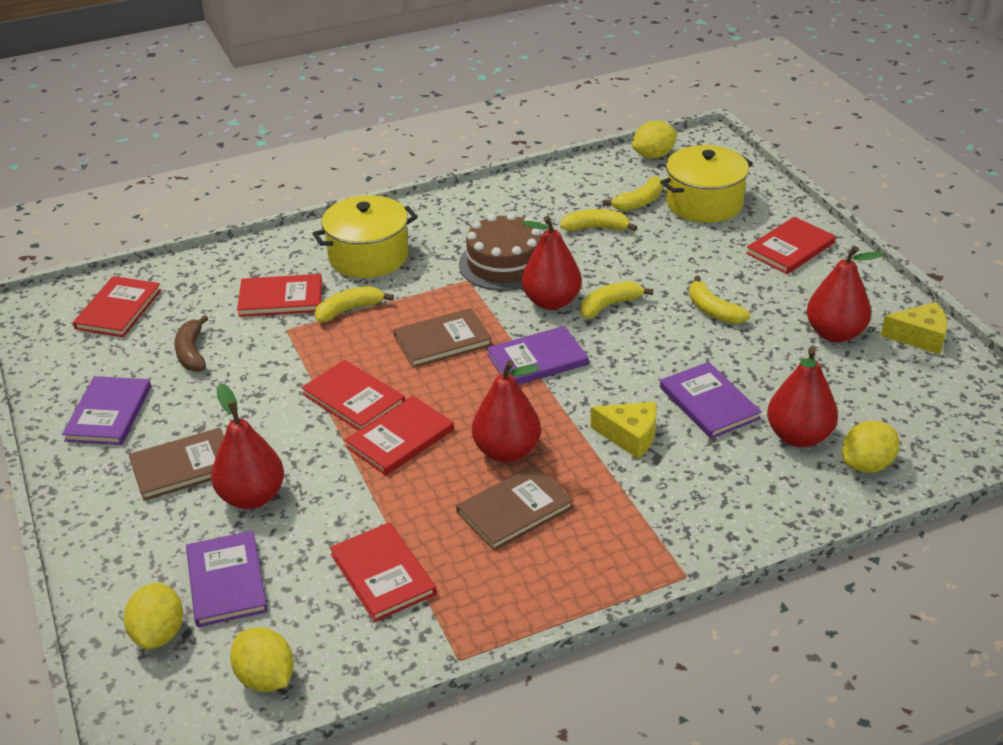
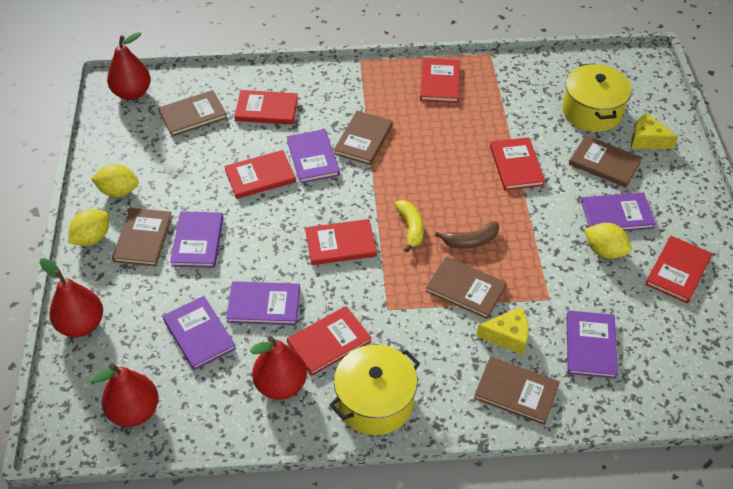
brown book: [129,428,224,501] [393,308,492,368] [456,465,574,551] = 3 -> [112,208,173,266] [158,90,227,137] [334,111,393,165] [426,257,507,319] [474,357,560,425] [569,135,642,188] = 6
brown cake: [459,213,542,291] = 1 -> none = 0
purple book: [62,376,151,445] [186,531,267,627] [487,326,589,385] [660,362,761,439] = 4 -> [162,296,236,370] [170,211,223,268] [226,281,300,325] [287,129,340,184] [567,310,618,379] [581,192,656,231] = 6
red book: [73,276,161,337] [237,274,322,317] [301,360,405,430] [330,522,437,622] [345,396,454,476] [746,217,836,274] = 6 -> [224,150,296,199] [234,90,298,124] [287,306,372,376] [305,219,377,265] [420,58,460,103] [490,137,545,190] [645,236,712,304] = 7
red pear: [211,383,284,509] [472,360,541,462] [522,216,582,310] [767,347,838,447] [807,246,883,343] = 5 -> [40,258,103,337] [90,364,159,427] [107,32,151,100] [250,336,307,400] = 4
yellow banana: [315,286,394,322] [560,209,637,231] [581,281,653,319] [603,176,663,211] [689,276,750,324] = 5 -> [394,200,424,252] = 1
yellow lemon: [124,583,183,649] [230,627,294,692] [632,121,678,158] [842,421,899,473] = 4 -> [68,209,109,246] [91,164,139,197] [584,223,632,259] = 3

